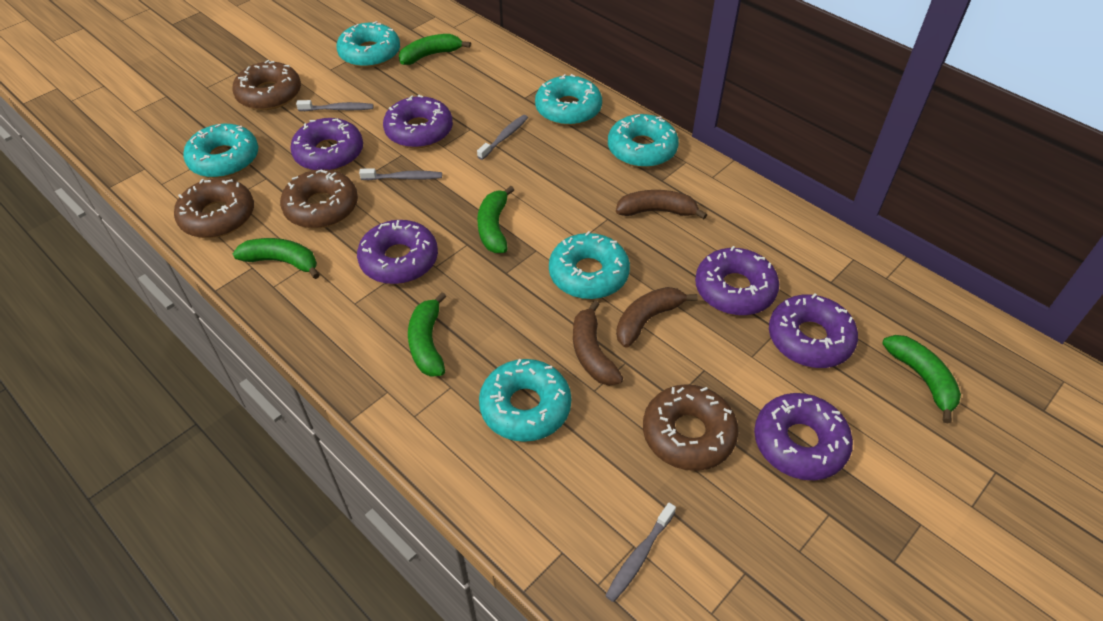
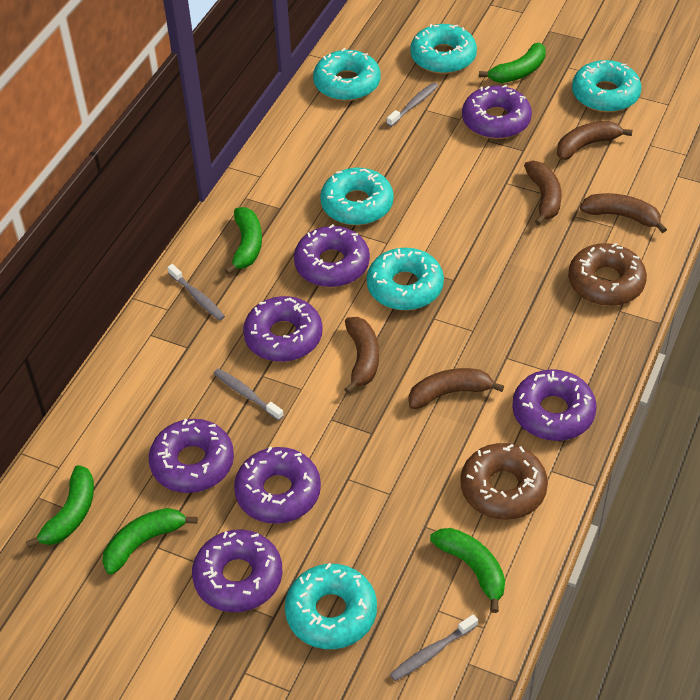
brown banana: [573,300,623,386] [616,190,707,219] [616,287,698,348] = 3 -> [344,317,379,394] [408,368,504,409] [524,161,562,225] [557,121,633,160] [580,193,667,233] = 5
brown donut: [174,178,254,238] [232,60,301,110] [280,169,358,228] [643,384,739,471] = 4 -> [460,443,548,520] [568,243,647,306] = 2
purple donut: [290,118,363,171] [357,220,438,284] [383,95,453,148] [695,246,779,315] [754,393,853,480] [769,293,858,368] = 6 -> [149,419,234,493] [192,529,282,612] [234,447,321,524] [243,296,323,362] [294,224,370,287] [462,85,532,139] [512,369,597,441] = 7

